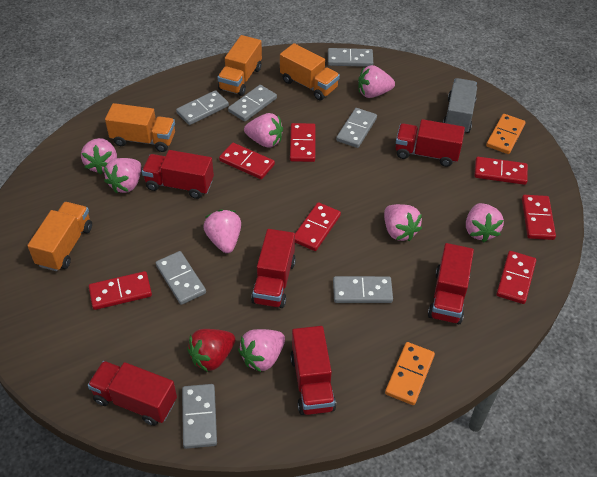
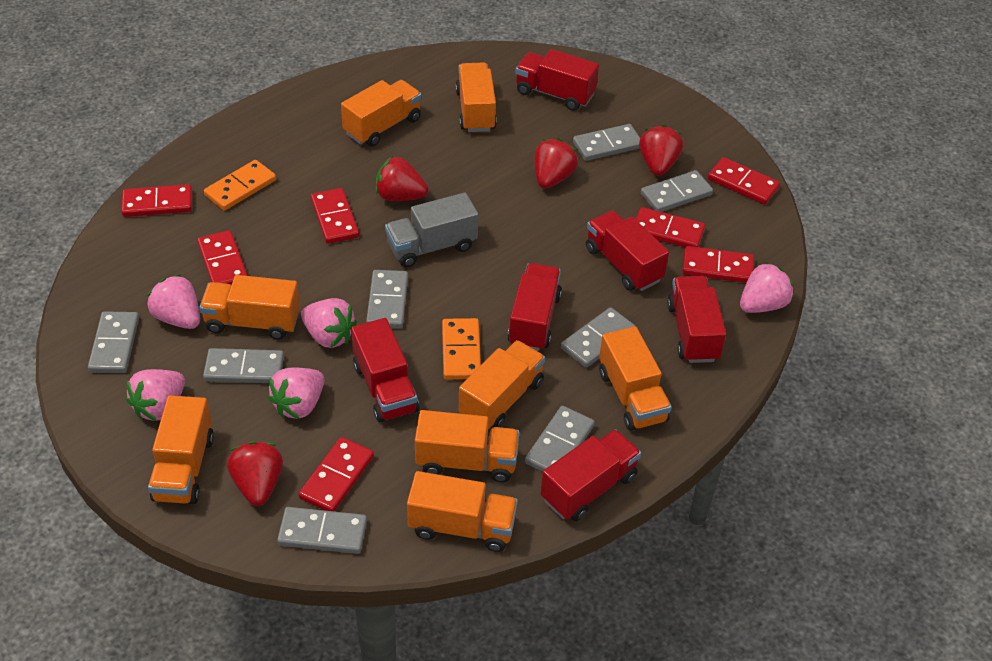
grey domino: [156,251,206,305] [176,90,229,125] [182,384,217,449] [228,85,277,122] [328,48,373,67] [333,276,393,303] [336,108,377,148] = 7 -> [88,311,139,373] [203,348,284,383] [277,507,367,554] [366,270,408,328] [525,406,595,472] [561,307,635,368] [573,124,640,161] [641,170,713,212] = 8
orange truck: [27,202,92,271] [105,103,175,152] [218,35,262,96] [280,43,340,100] = 4 -> [148,395,214,504] [199,275,300,340] [341,80,422,147] [407,471,518,552] [415,410,519,482] [455,62,497,132] [459,340,545,429] [599,326,671,431] = 8
pink strawberry: [81,138,117,174] [104,158,141,193] [203,209,241,253] [238,329,285,372] [244,113,283,148] [358,65,395,98] [384,204,422,241] [466,203,504,242] = 8 -> [126,369,185,421] [147,274,200,329] [268,368,324,419] [301,298,357,348] [740,262,794,313] = 5
red strawberry: [187,329,235,372] = 1 -> [227,441,283,506] [376,156,428,201] [534,138,578,188] [639,125,683,176] = 4

